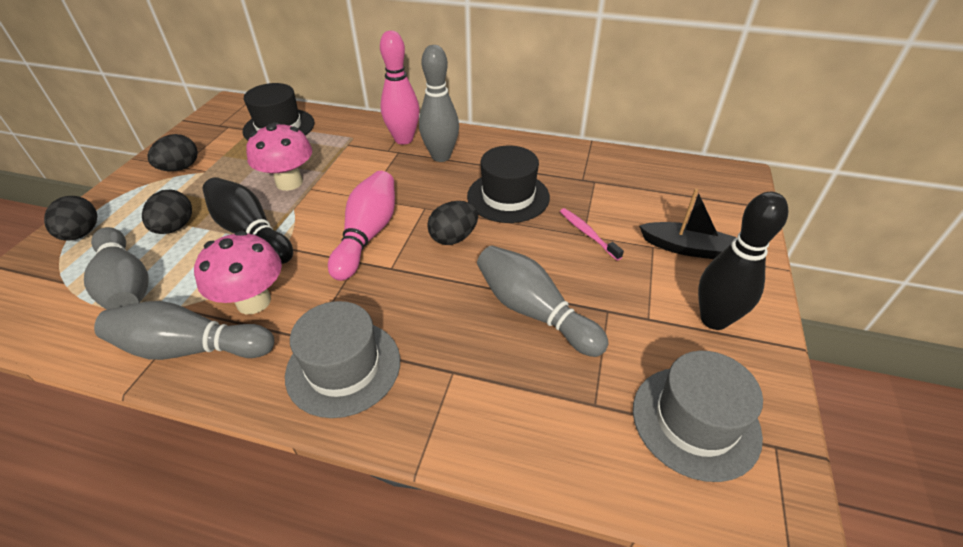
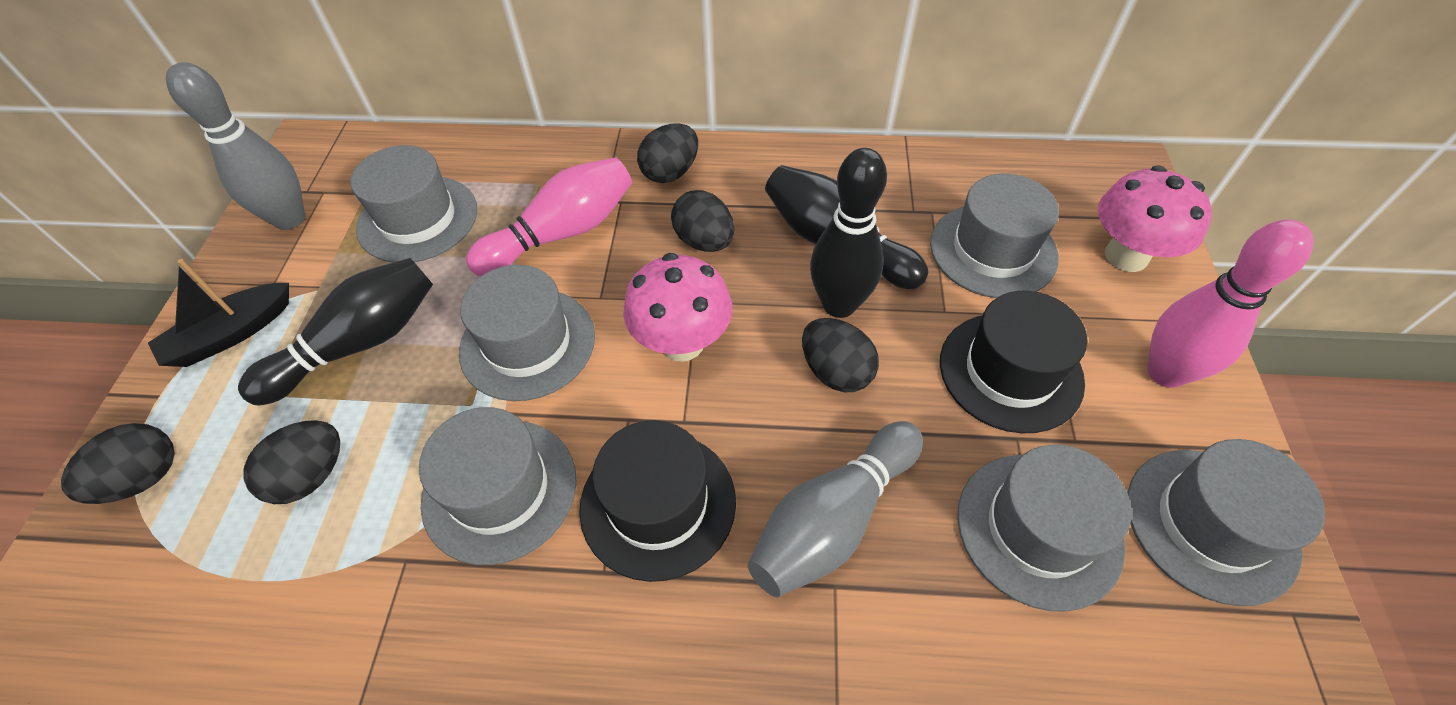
black bowling pin: [202,177,293,264] [698,192,789,330] = 2 -> [238,258,433,406] [765,165,929,289] [810,148,887,318] = 3
black egg: [44,196,97,241] [142,190,192,234] [148,134,198,171] [427,201,478,245] = 4 -> [61,423,175,504] [243,420,340,504] [637,123,698,183] [671,190,734,252] [802,318,879,392] = 5
grey bowling pin: [84,227,149,310] [94,301,274,360] [419,45,459,162] [477,245,609,357] = 4 -> [166,62,305,230] [748,421,923,597] = 2
grey hat: [285,301,400,418] [633,351,763,482] = 2 -> [350,145,477,263] [419,407,577,565] [459,265,595,401] [930,174,1059,298] [957,445,1132,612] [1128,439,1325,606] = 6
pink toothbrush: [560,208,624,261] = 1 -> none = 0

